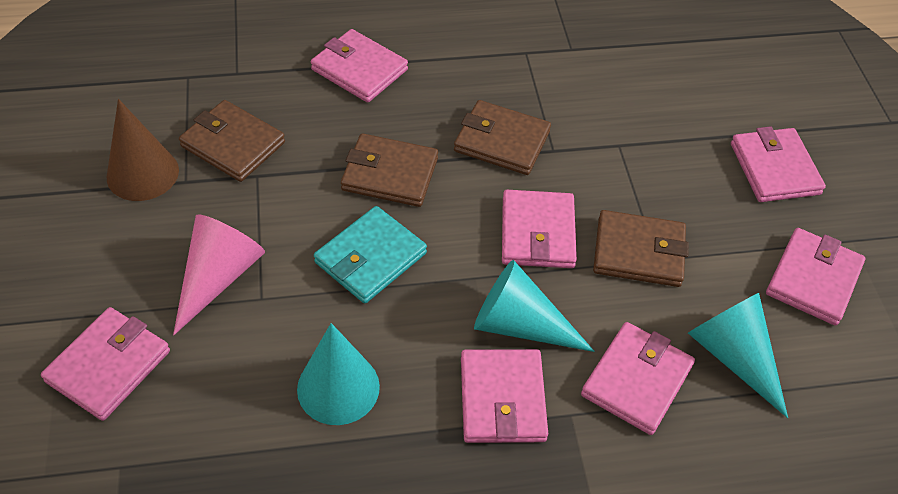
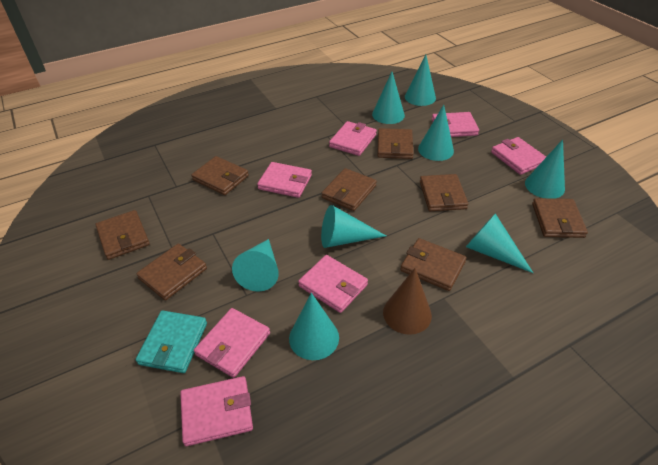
brown wallet: [179,100,285,182] [341,133,438,207] [454,100,551,175] [593,210,689,287] = 4 -> [95,210,150,260] [136,244,207,300] [191,156,249,195] [322,168,377,211] [377,128,414,159] [400,238,466,291] [420,174,468,211] [532,198,588,238] = 8
pink cone: [173,214,265,335] = 1 -> none = 0
turquoise cone: [297,323,380,425] [474,260,595,352] [688,293,788,418] = 3 -> [232,239,279,291] [289,293,339,360] [321,205,386,248] [372,72,405,124] [405,55,436,106] [418,105,454,161] [466,213,533,273] [525,139,565,199] = 8

